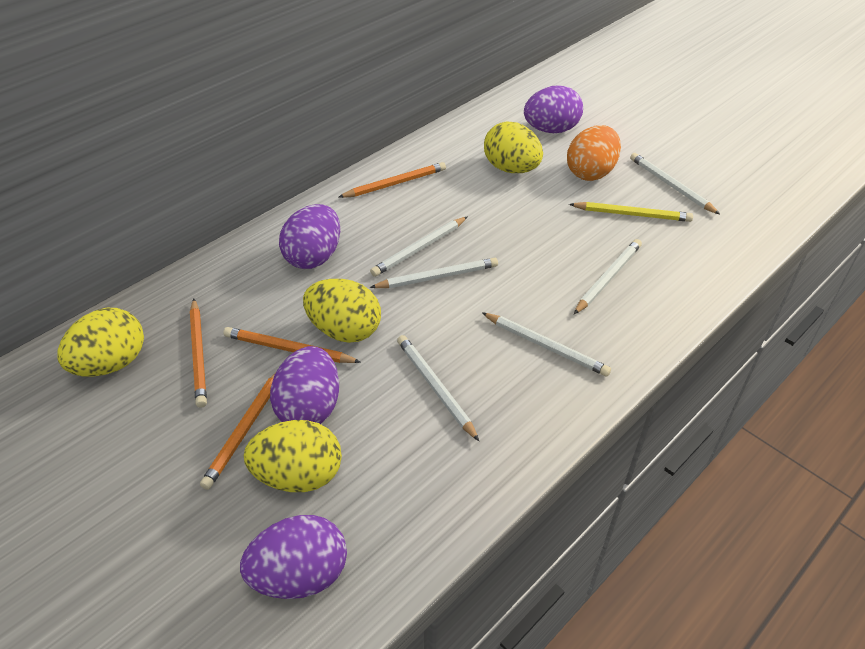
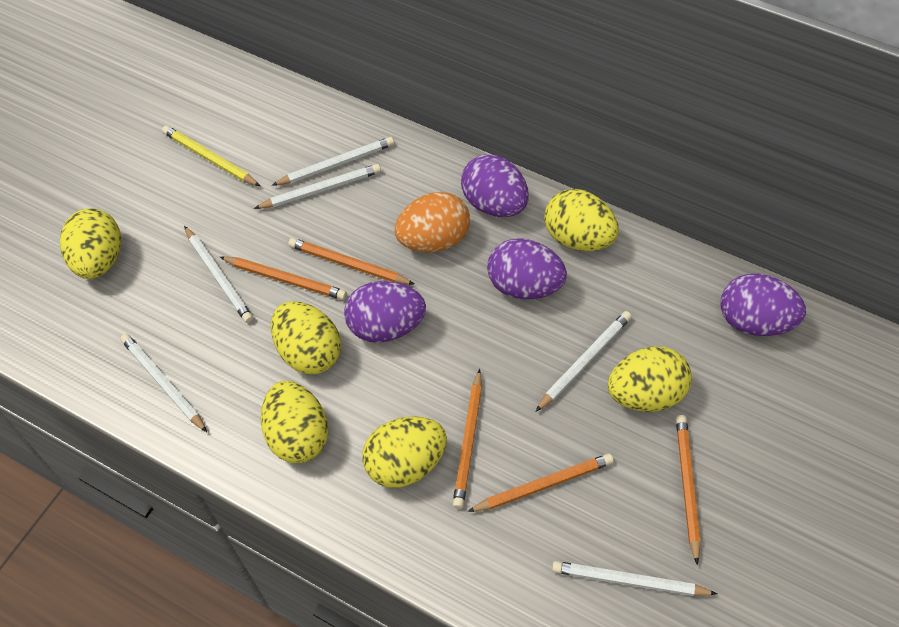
orange pencil: [190,299,207,408] [200,371,277,490] [223,327,360,363] [339,162,446,198] = 4 -> [220,256,347,300] [288,238,414,284] [453,369,482,509] [467,453,614,512] [676,415,701,565] = 5
yellow egg: [57,308,144,377] [244,420,342,492] [303,279,381,343] [484,122,543,173] = 4 -> [60,208,121,279] [261,381,329,463] [271,301,341,374] [362,416,447,488] [544,189,619,251] [607,347,691,412] = 6

